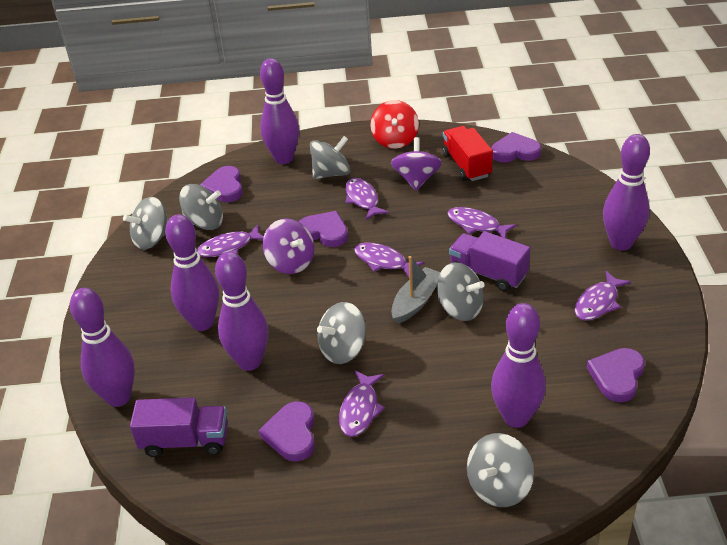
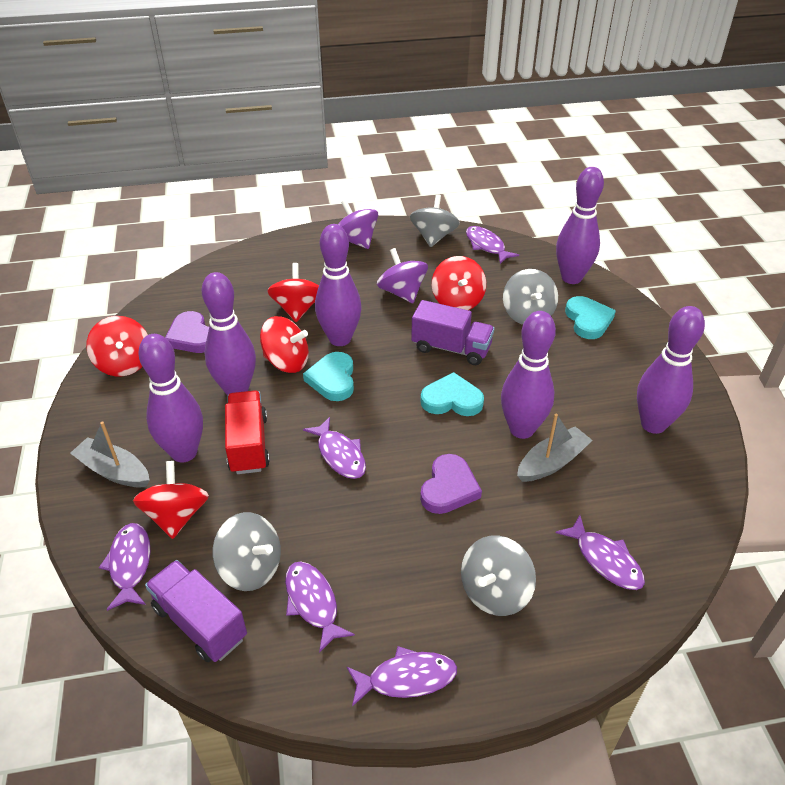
grey boat: [391,256,440,324] = 1 -> [70,421,150,487] [517,414,593,482] = 2
grey spinning top: [123,197,168,250] [179,184,223,230] [310,136,351,179] [317,302,366,364] [437,262,484,321] [467,433,534,507] = 6 -> [213,512,281,591] [410,194,460,247] [461,535,536,616] [503,269,558,325] = 4
purple heart: [200,166,243,202] [259,401,315,462] [299,211,348,247] [491,132,541,163] [587,348,645,402] = 5 -> [165,311,209,353] [420,454,482,514] = 2
red spinning top: [370,100,419,149] = 1 -> [86,316,148,376] [133,461,209,539] [260,316,309,373] [267,263,319,322] [432,256,486,310] = 5
turquoise heart: none = 0 -> [303,352,354,401] [420,372,484,416] [565,296,616,339] = 3

